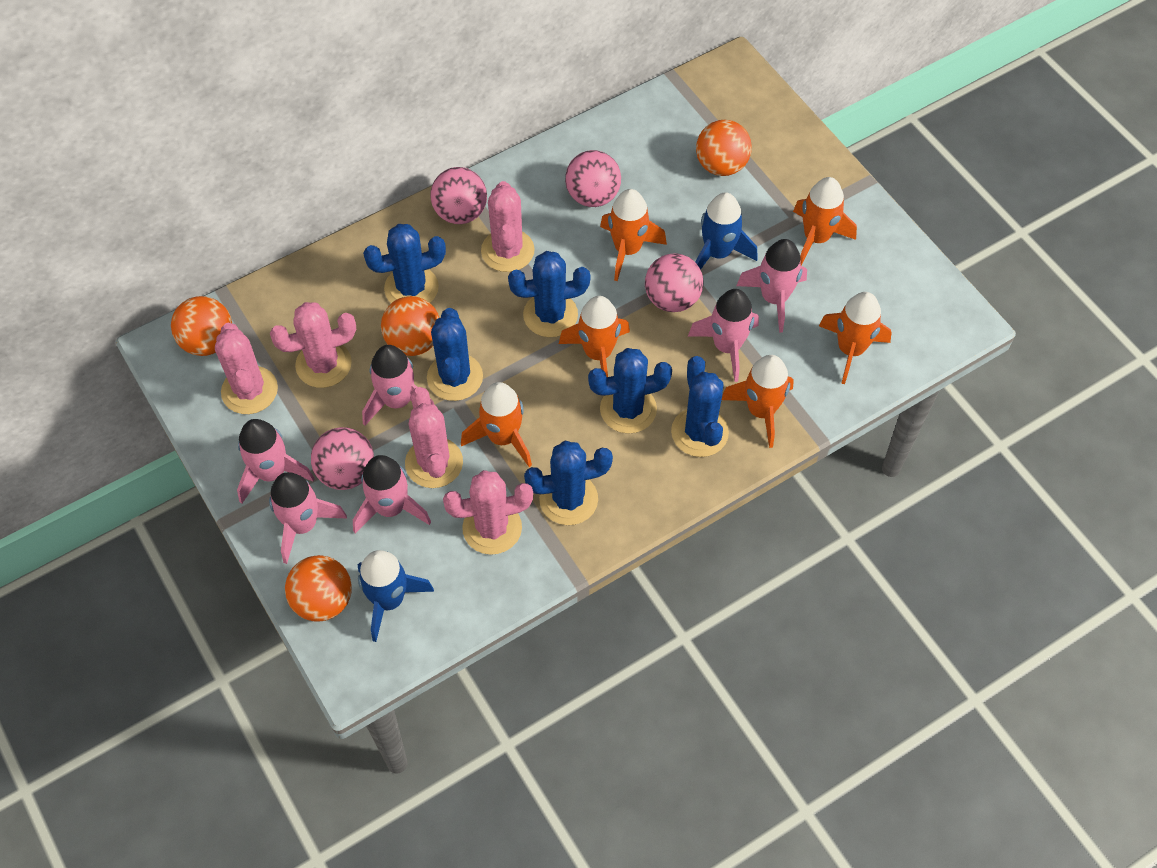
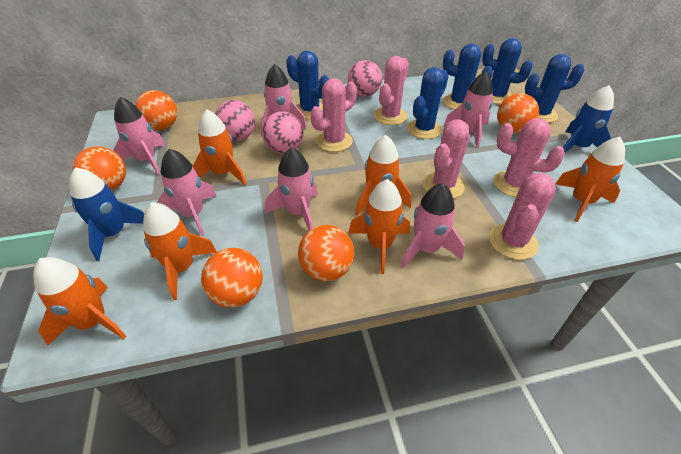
blue cactus: [363,224,446,303] [427,308,483,401] [508,251,591,337] [524,441,613,525] [588,348,672,434] [671,356,729,457] = 6 -> [286,51,329,119] [407,67,449,139] [443,44,493,110] [482,38,533,104] [525,54,584,123] = 5
orange ball: [171,296,232,356] [285,555,352,622] [381,296,439,356] [696,119,752,176] = 4 -> [73,147,126,191] [135,90,177,130] [201,248,263,308] [298,225,354,281] [497,93,539,133] = 5
pink ball: [311,427,374,490] [430,167,487,224] [565,150,621,207] [645,253,704,312] = 4 -> [215,100,255,141] [262,111,303,154] [348,60,382,97] = 3

